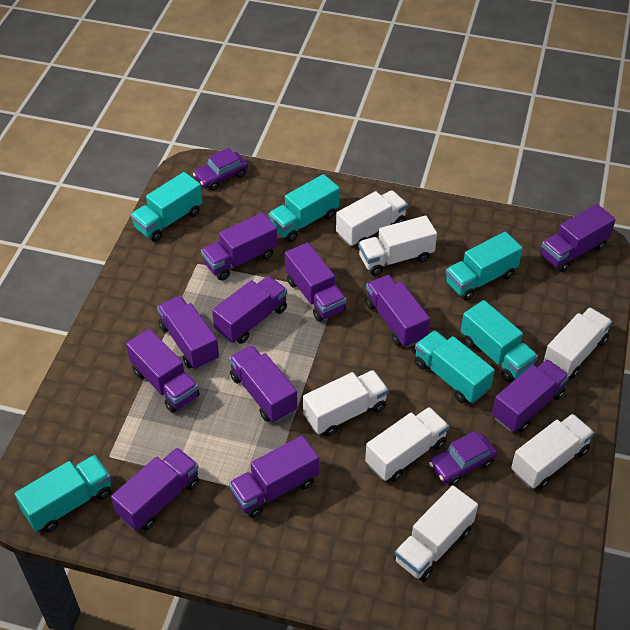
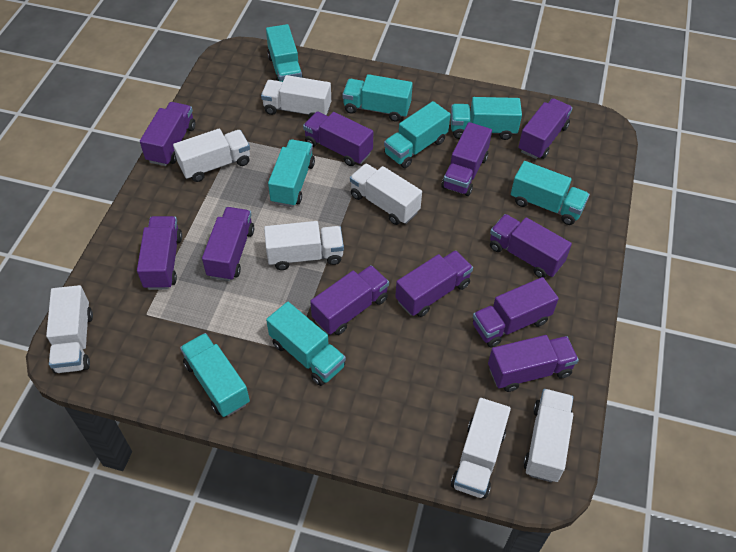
purple car: [193,148,248,190] [429,431,497,486] = 2 -> none = 0
turquoise truck: [15,455,111,532] [131,172,203,242] [268,174,340,242] [415,330,495,403] [446,232,523,300] [461,300,538,382] = 6 -> [180,333,250,417] [266,24,304,82] [266,302,346,386] [268,139,315,207] [342,74,413,122] [384,101,451,168] [451,97,522,140] [511,161,590,225] = 8

